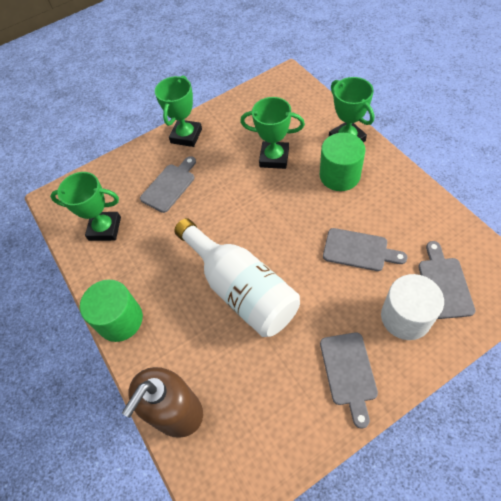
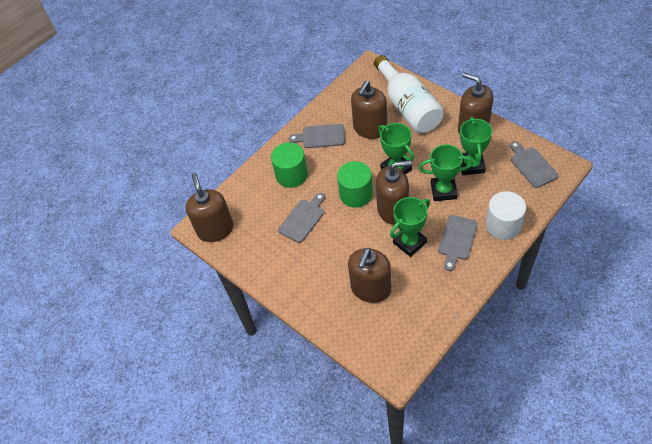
brown soap dispenser: [122,367,203,438] = 1 -> [186,173,233,242] [348,248,391,303] [351,81,387,139] [376,160,412,225] [458,72,493,134] = 5

